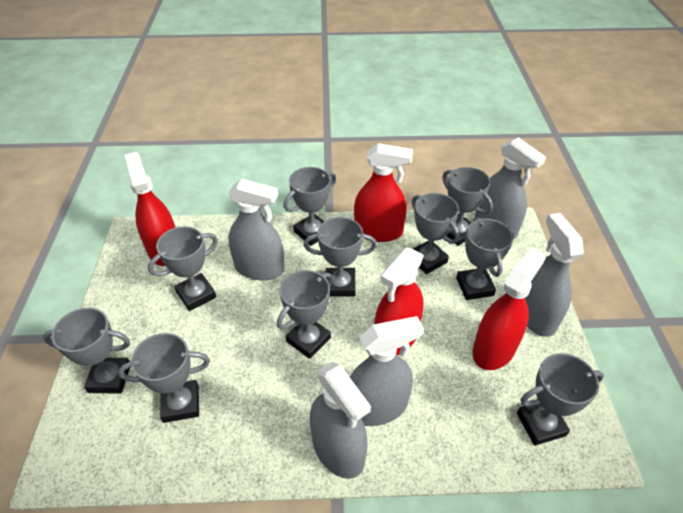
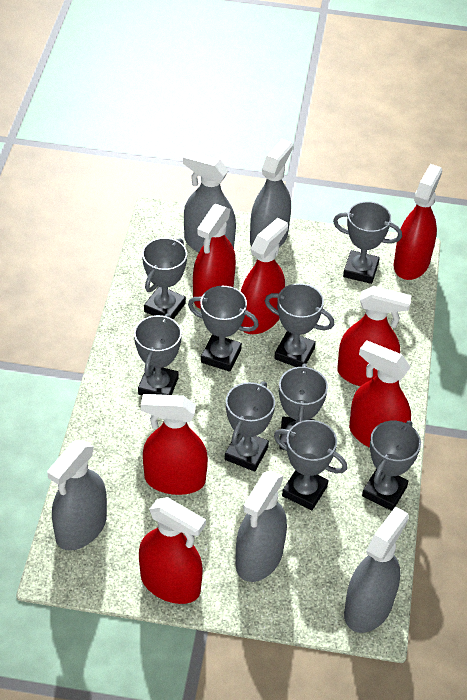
grey trophy: [43,307,130,394] [118,333,210,423] [148,226,218,311] [277,270,333,359] [284,167,336,246] [304,217,377,297] [412,193,460,274] [442,167,493,246] [456,217,513,300] [517,353,604,446] = 10 -> [134,314,182,396] [142,238,187,319] [188,286,259,372] [225,381,275,472] [265,283,334,367] [274,420,347,510] [279,364,328,450] [333,201,402,284] [362,421,421,511] = 9
red spray bottle: [124,152,176,266] [354,143,413,242] [374,247,424,355] [473,248,545,370] = 4 -> [139,497,206,604] [141,394,208,495] [193,204,236,309] [241,218,288,334] [337,286,412,386] [349,340,411,448] [394,164,442,280] = 7

